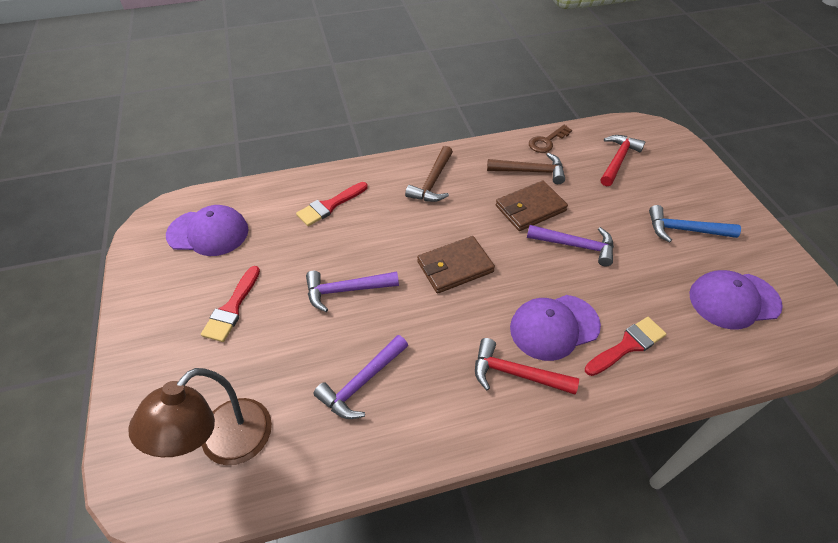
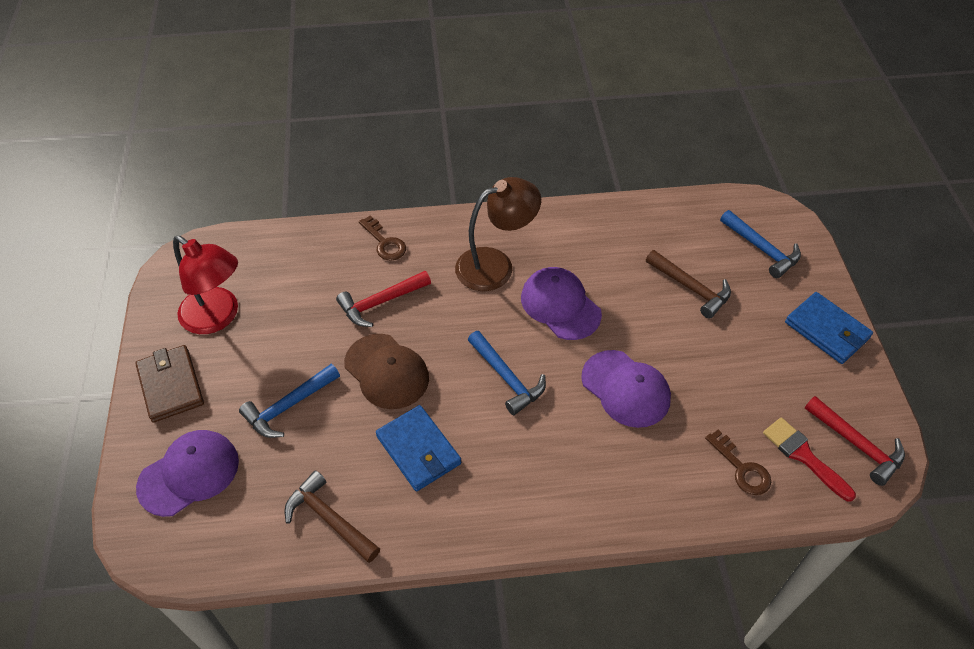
blue hammer: [649,205,741,243] = 1 -> [239,364,340,438] [468,331,546,415] [720,210,801,278] = 3
blue wallet: none = 0 -> [376,405,461,491] [785,292,873,364] = 2
brown cap: none = 0 -> [344,334,429,409] = 1
brown key: [529,125,572,153] = 1 -> [359,215,406,261] [705,430,771,495] = 2
brown wallet: [417,236,495,294] [496,180,568,231] = 2 -> [135,345,204,423] = 1
purple hammer: [306,271,399,312] [313,335,408,419] [527,225,614,267] = 3 -> none = 0
red brush: [201,266,260,342] [296,182,368,226] [585,317,667,376] = 3 -> [763,417,856,502] = 1
red lamp: none = 0 -> [173,236,238,334] = 1

